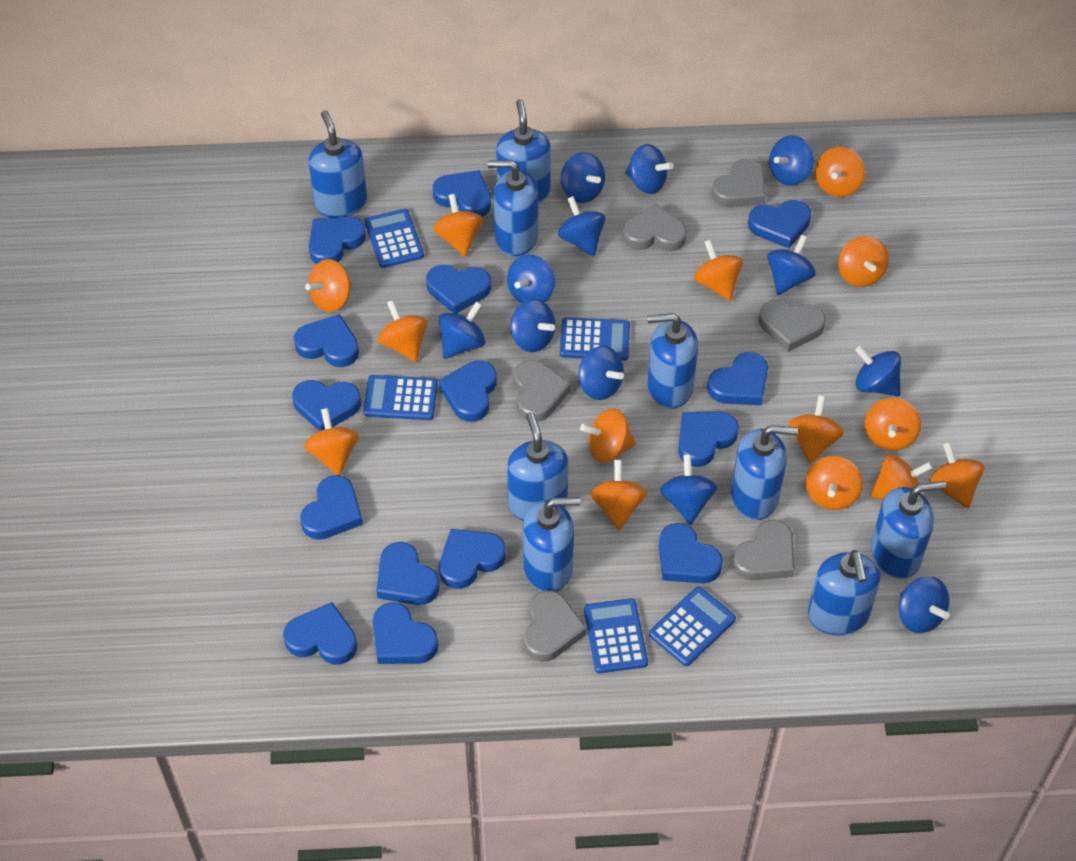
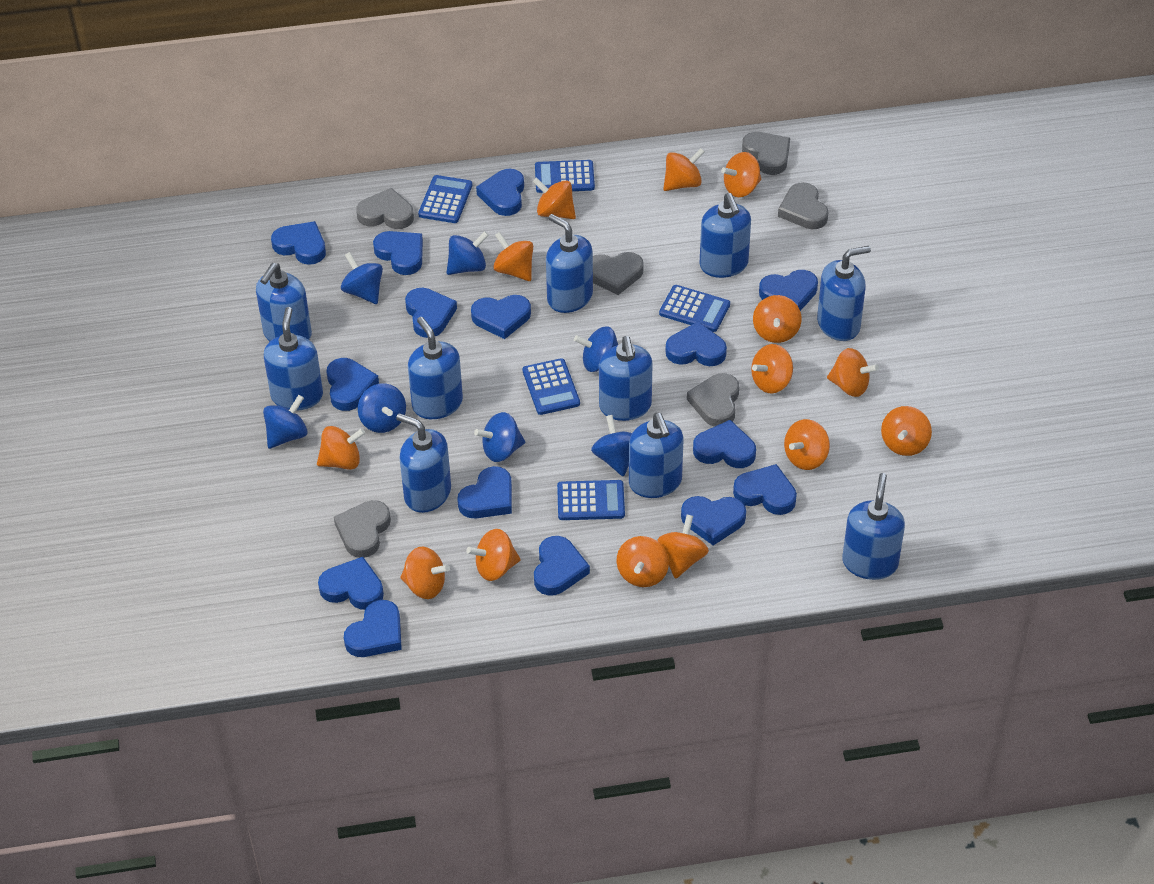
blue soap dispenser: [308,111,367,218] [488,160,538,256] [496,99,551,204] [507,412,568,521] [523,497,581,592] [647,313,698,409] [731,425,798,520] [808,550,881,635] [871,481,946,579] = 9 -> [256,263,312,341] [264,307,323,411] [396,413,451,513] [408,317,463,419] [546,214,593,313] [599,336,652,421] [629,413,684,498] [699,193,751,278] [817,246,871,341] [842,473,905,580] = 10
blue spinning top: [439,302,485,359] [507,254,555,304] [511,299,555,352] [558,196,606,256] [561,152,605,203] [579,346,624,400] [625,144,673,194] [660,455,717,525] [767,235,816,295] [769,135,814,186] [855,346,901,397] [899,576,949,633] = 12 -> [263,395,308,449] [341,252,383,304] [358,383,406,433] [447,231,489,275] [474,412,525,462] [574,326,618,372] [591,415,632,476] = 7

